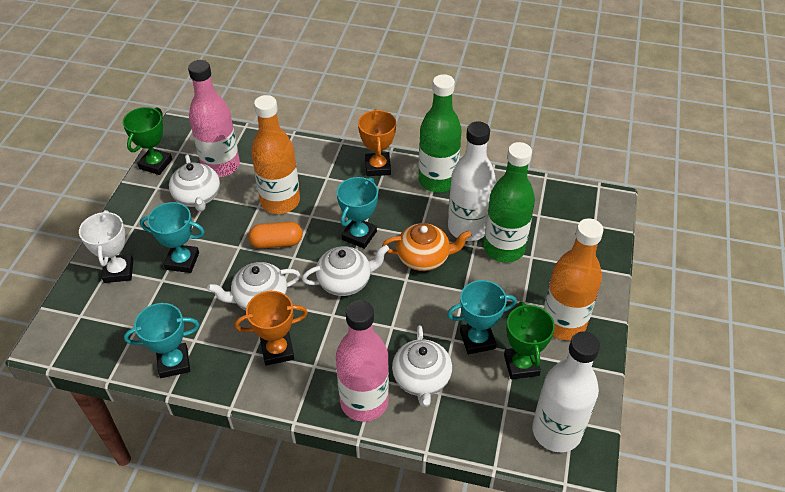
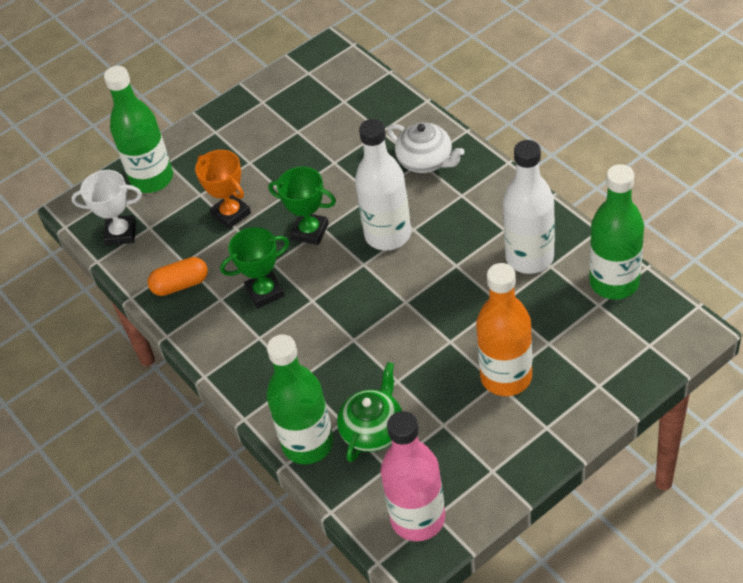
green bottle: [418,74,462,192] [484,142,535,263] = 2 -> [104,66,173,193] [267,334,334,464] [589,164,644,300] = 3
green teapot: none = 0 -> [337,362,402,462] = 1
orange bottle: [251,95,300,214] [544,219,603,340] = 2 -> [476,263,532,396] = 1
orange teapot: [382,223,472,271] = 1 -> none = 0
orange trophy: [235,291,308,366] [358,109,396,176] = 2 -> [195,150,251,229] = 1
pink bottle: [188,60,240,177] [336,300,389,422] = 2 -> [381,411,445,541] = 1
turquoise trophy: [124,303,200,378] [140,202,205,273] [337,177,378,249] [447,280,517,354] = 4 -> none = 0
white teapot: [169,155,220,212] [207,262,300,310] [302,245,389,296] [392,325,452,407] = 4 -> [388,122,465,173] = 1

